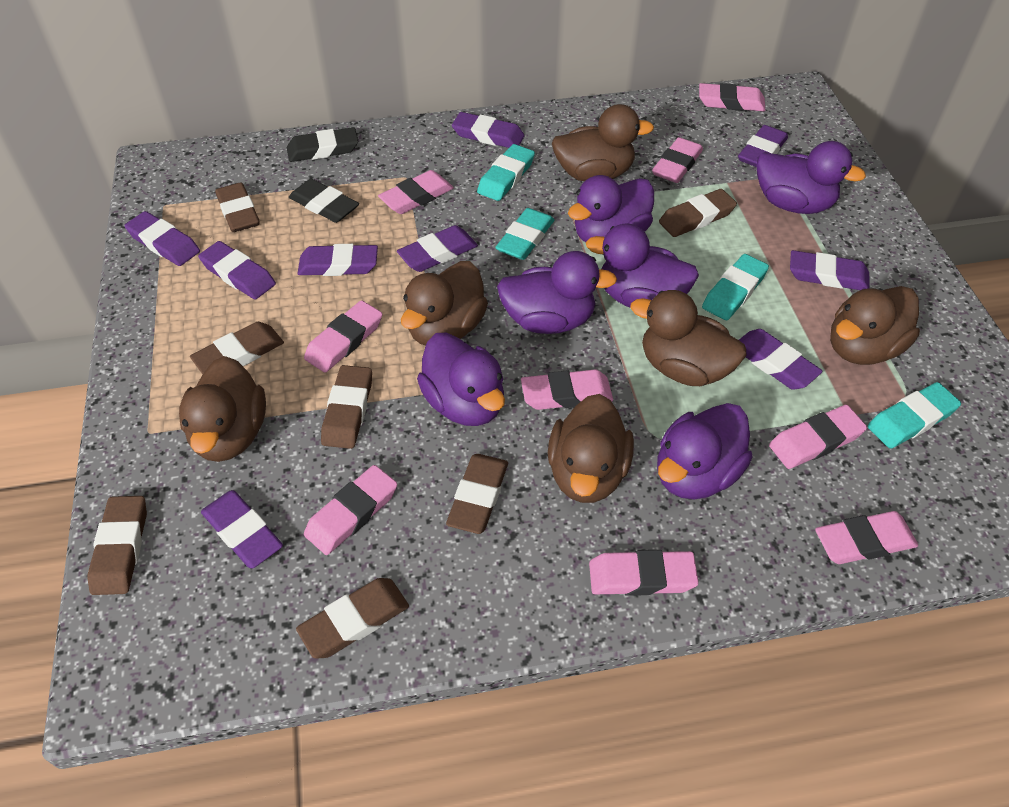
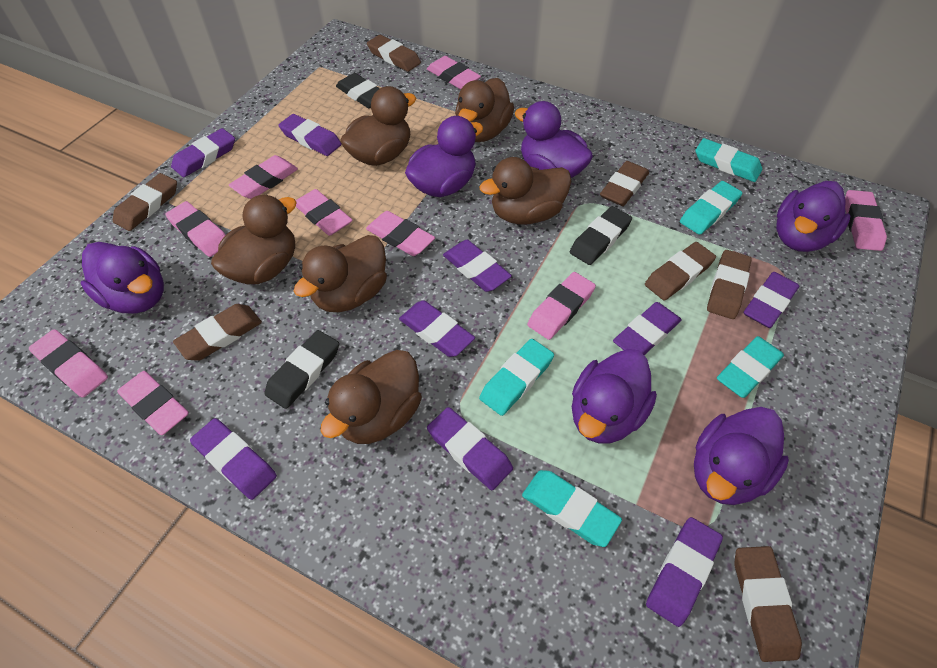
black eraser: [287,127,358,162] [289,179,359,223] = 2 -> [264,330,339,409] [336,73,380,108] [570,206,632,265] = 3
turquoise eraser: [477,144,535,201] [495,208,555,260] [702,254,769,320] [868,382,961,449] = 4 -> [479,339,554,416] [522,470,622,547] [680,181,742,235] [695,138,762,182] [717,336,784,398] = 5

